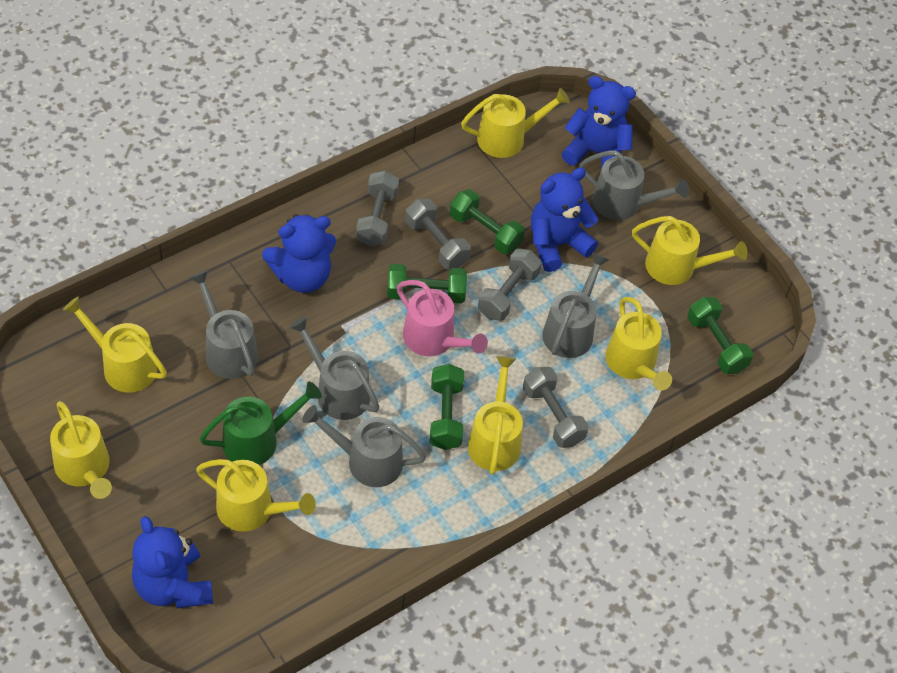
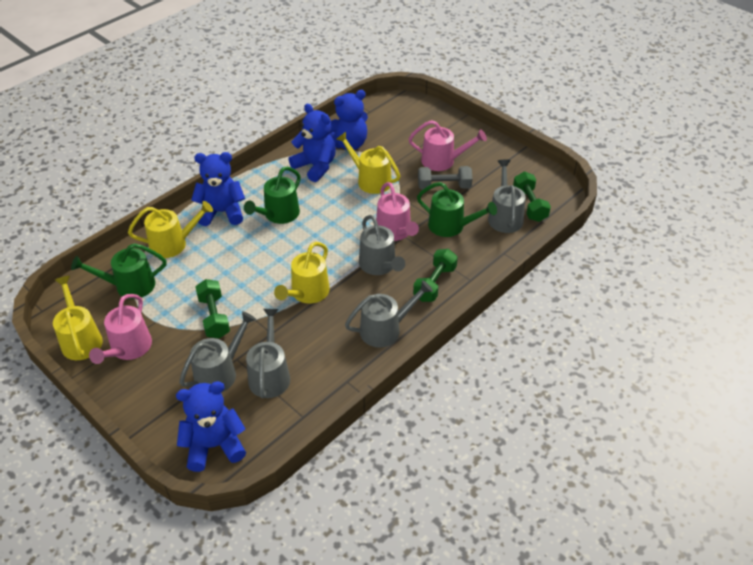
green dumbbell: [387,264,467,303] [430,364,464,450] [450,189,525,254] [687,297,753,374] = 4 -> [195,279,230,338] [413,249,458,302] [513,172,551,222] = 3
green watering can: [199,382,322,465] = 1 -> [71,243,166,299] [244,166,301,224] [417,182,497,237] = 3
grey dumbbell: [356,170,399,246] [405,199,471,269] [478,248,542,321] [523,367,589,448] = 4 -> [418,166,472,190] = 1
pink watering can: [397,280,488,356] = 1 -> [89,294,152,364] [376,182,419,241] [409,120,487,171] = 3
yellow watering can: [50,401,112,499] [63,297,167,393] [196,459,316,531] [461,88,570,158] [468,356,523,475] [606,297,672,391] [632,216,747,285] = 7 -> [53,276,103,360] [128,201,213,258] [274,242,330,304] [336,132,400,194] = 4

